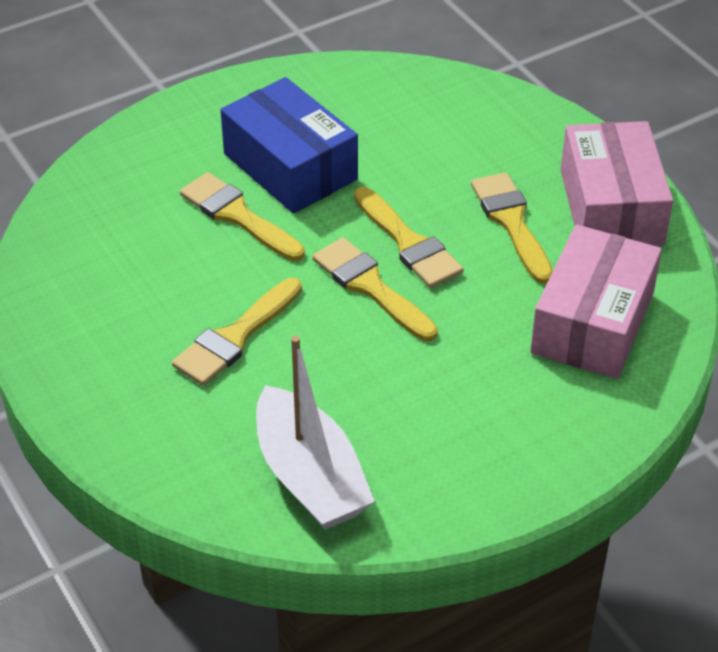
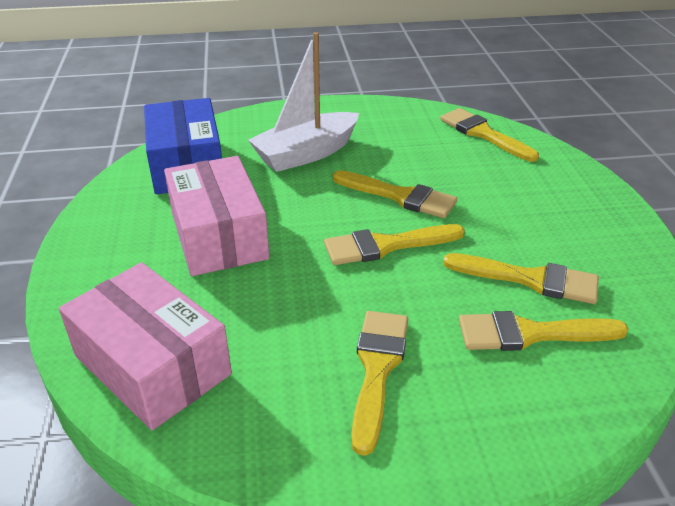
yellow brush: [172,278,302,386] [180,172,305,261] [312,237,438,341] [354,187,464,288] [471,172,553,284] = 5 -> [324,224,465,265] [333,170,457,218] [351,311,408,456] [440,108,539,162] [443,253,599,304] [459,311,629,351] = 6

